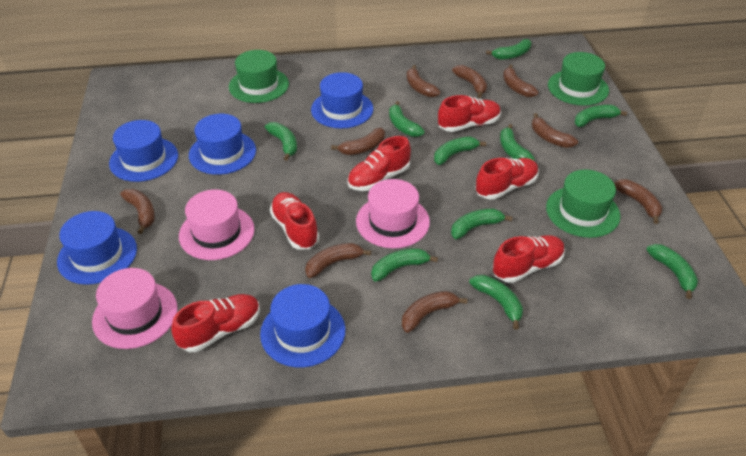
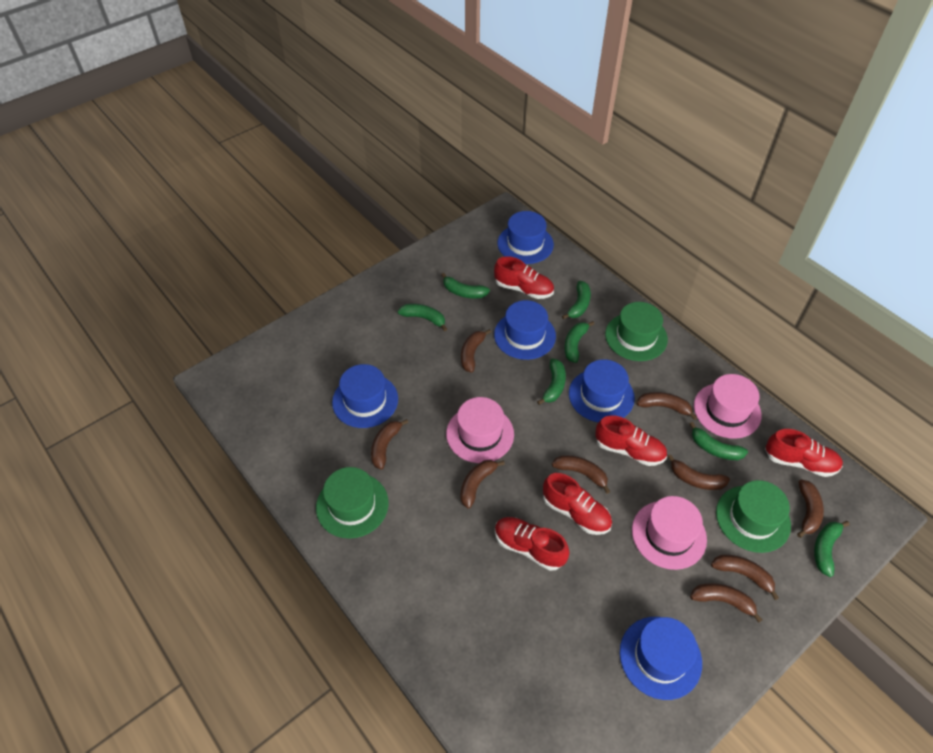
green banana: [265,122,297,161] [371,248,438,282] [389,101,425,137] [434,137,486,165] [451,209,513,239] [469,275,523,330] [486,39,531,60] [500,124,535,161] [575,105,627,127] [646,244,698,299] = 10 -> [398,304,447,331] [441,273,490,298] [537,358,566,405] [562,281,591,319] [564,321,594,363] [690,422,748,460] [814,521,850,577] = 7
red shoe: [171,294,260,352] [270,192,319,250] [347,136,411,191] [438,95,501,132] [475,158,539,200] [493,235,565,283] = 6 -> [494,256,554,299] [495,517,570,571] [543,473,612,535] [595,415,667,466] [765,429,843,477] = 5

